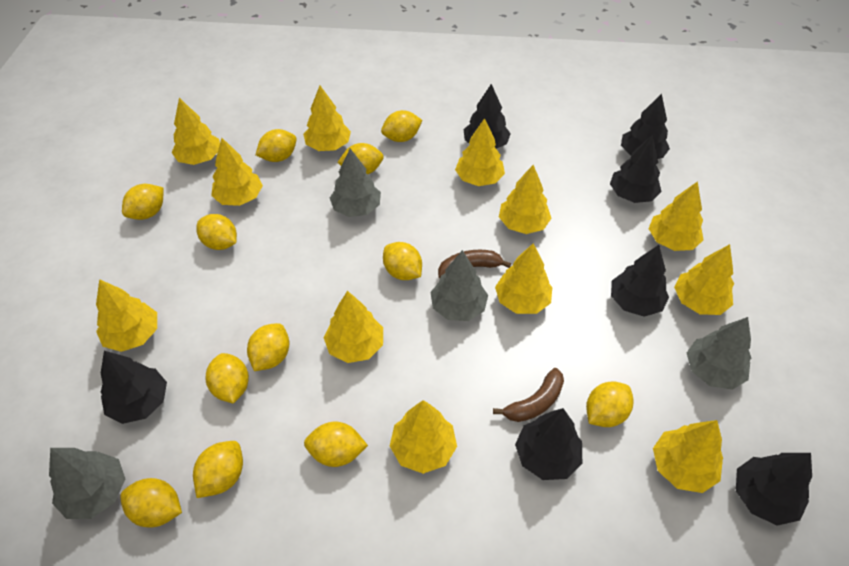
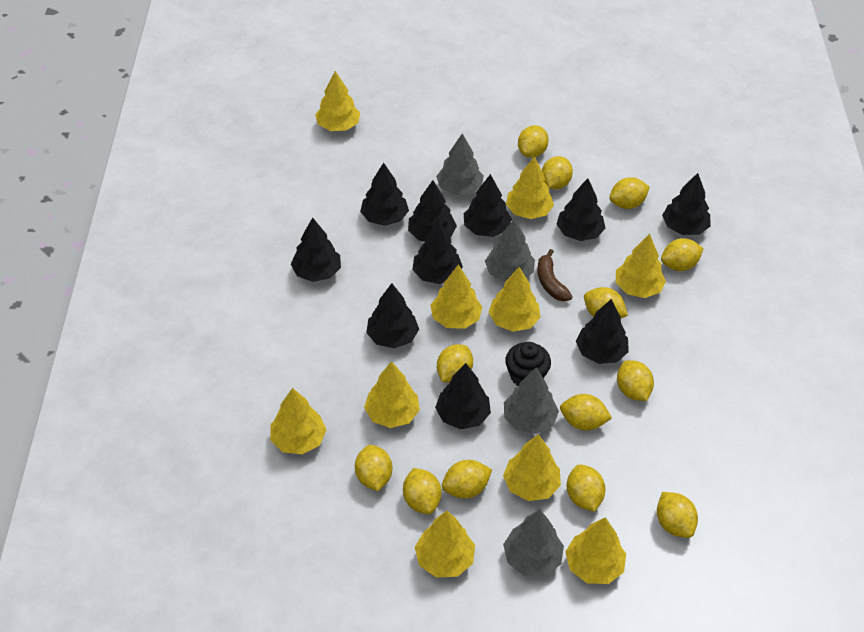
black cupcake: none = 0 -> [505,342,551,386] = 1
black tree: [100,351,167,424] [464,84,511,149] [515,408,582,480] [610,134,661,203] [611,245,669,317] [621,94,670,159] [736,453,812,526] = 7 -> [291,217,341,282] [360,163,409,226] [366,283,419,348] [408,180,457,241] [412,220,463,284] [435,363,491,429] [464,174,512,237] [557,178,605,241] [576,299,629,364] [662,173,710,235] = 10
brown banana: [438,250,511,278] [493,368,564,422] = 2 -> [537,249,573,301] = 1
yellow lemon: [120,478,182,528] [122,184,164,220] [193,441,243,498] [196,214,237,250] [205,353,249,404] [247,323,289,371] [256,129,297,162] [304,421,368,467] [338,143,384,174] [381,110,422,142] [383,242,422,280] [586,382,633,427] = 12 -> [355,445,392,491] [403,468,441,514] [437,344,473,383] [442,460,492,499] [518,125,549,158] [542,156,573,190] [560,394,612,430] [567,464,606,512] [584,287,628,318] [609,177,650,209] [617,360,654,401] [657,492,698,538] [661,238,703,271] = 13
yellow tree: [96,279,157,352] [171,98,220,165] [211,138,263,206] [303,86,351,151] [323,291,383,363] [390,400,457,474] [455,118,505,186] [495,243,552,314] [499,165,552,234] [648,181,704,251] [653,420,723,493] [674,244,734,315] = 12 -> [270,388,326,454] [315,71,360,131] [364,361,420,428] [415,511,475,577] [430,265,482,329] [488,267,541,332] [503,434,561,501] [506,156,554,219] [565,517,626,584] [616,234,666,298] = 10

